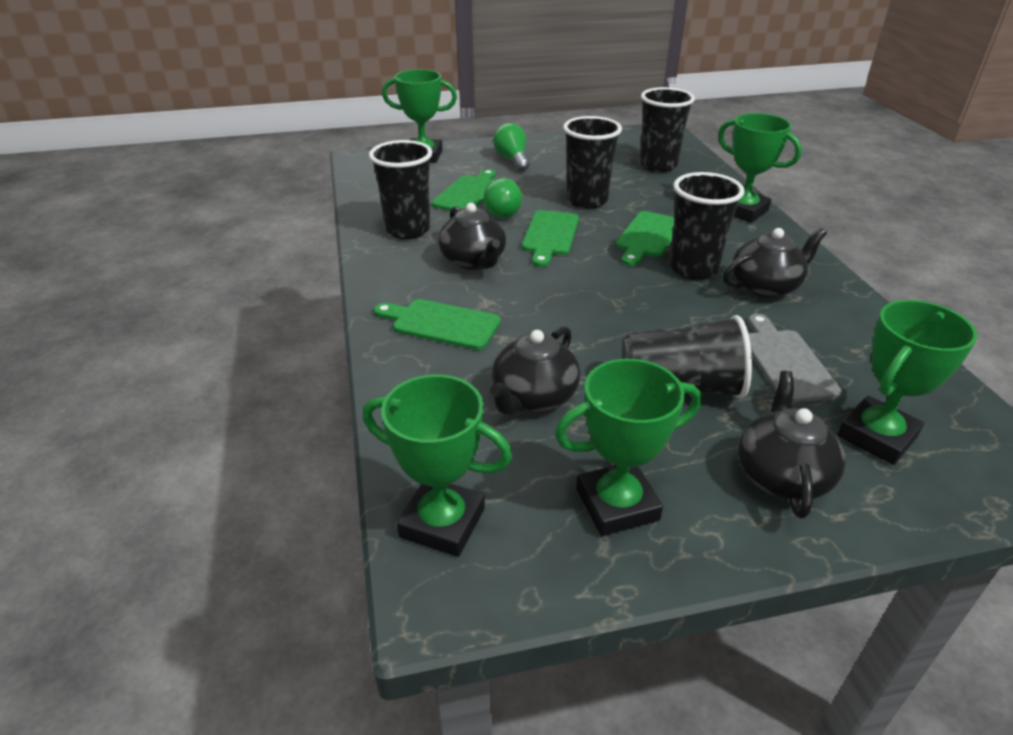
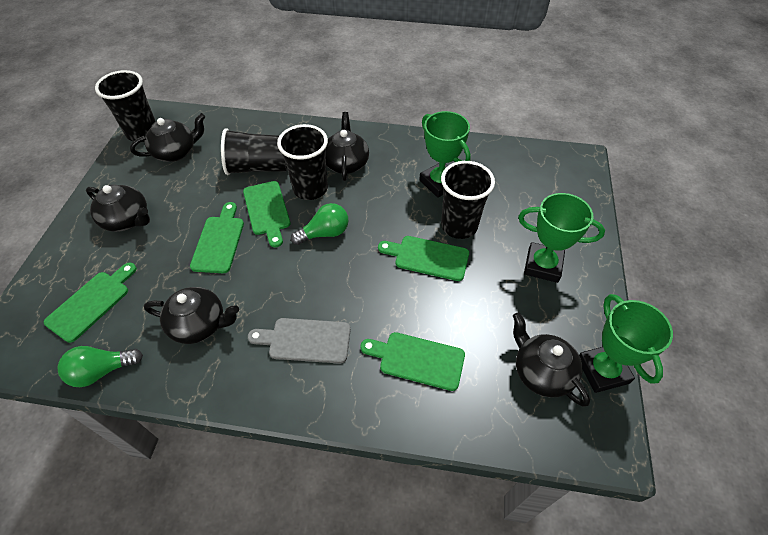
black cup: [369,140,432,239] [563,116,622,209] [622,315,752,399] [639,87,695,172] [669,172,744,280] = 5 -> [95,70,156,142] [221,128,287,175] [277,124,328,200] [441,161,495,239] = 4
black teapot: [438,203,506,270] [490,326,580,415] [723,228,827,298] [738,371,846,519] = 4 -> [86,185,150,232] [130,113,205,162] [144,287,239,344] [326,112,369,181] [513,312,590,407] = 5
green cutting board: [374,299,501,350] [432,169,496,211] [522,210,579,267] [616,211,675,266] = 4 -> [44,263,137,343] [190,202,244,273] [243,181,291,248] [360,332,465,391] [378,236,469,281] = 5
green trophy: [363,374,512,557] [382,69,457,163] [555,359,702,536] [718,113,802,223] [837,300,977,465] = 5 -> [419,111,471,198] [518,193,605,283] [579,294,673,393] = 3

